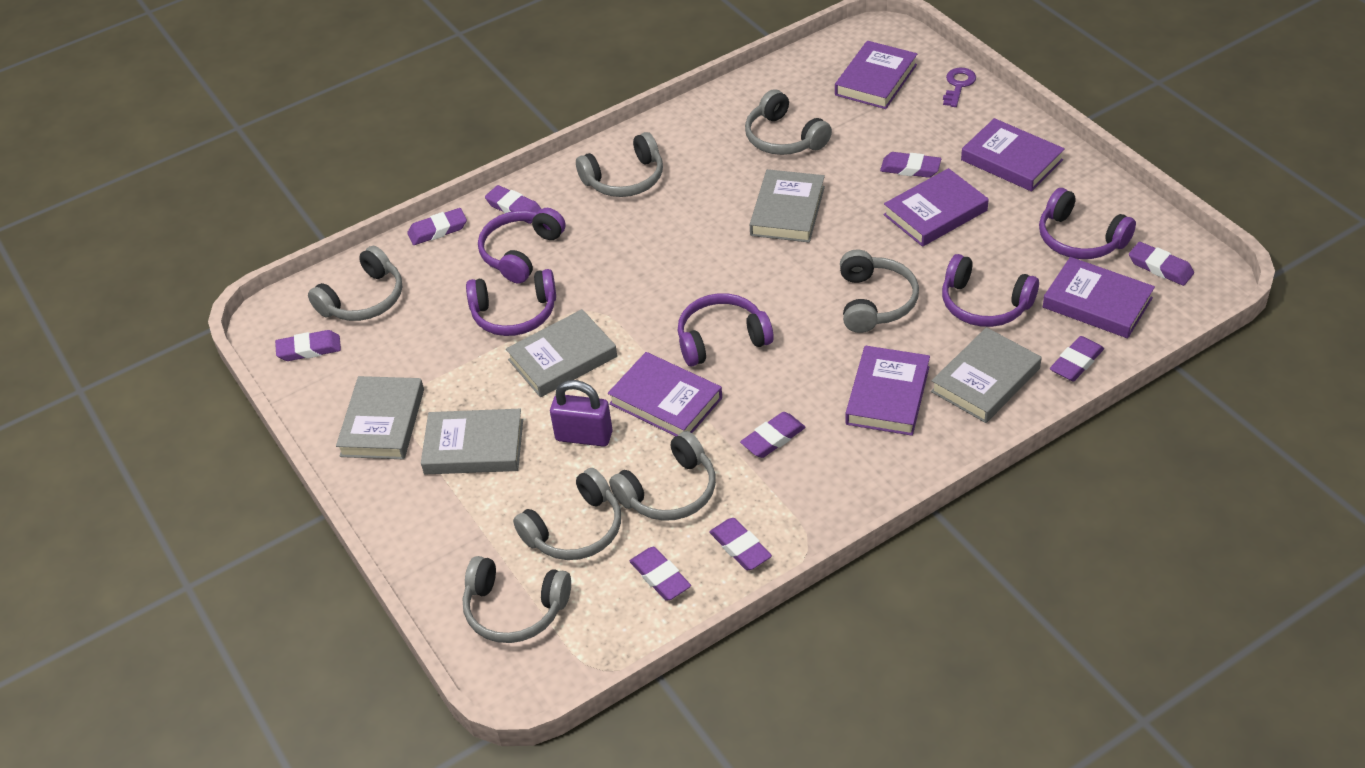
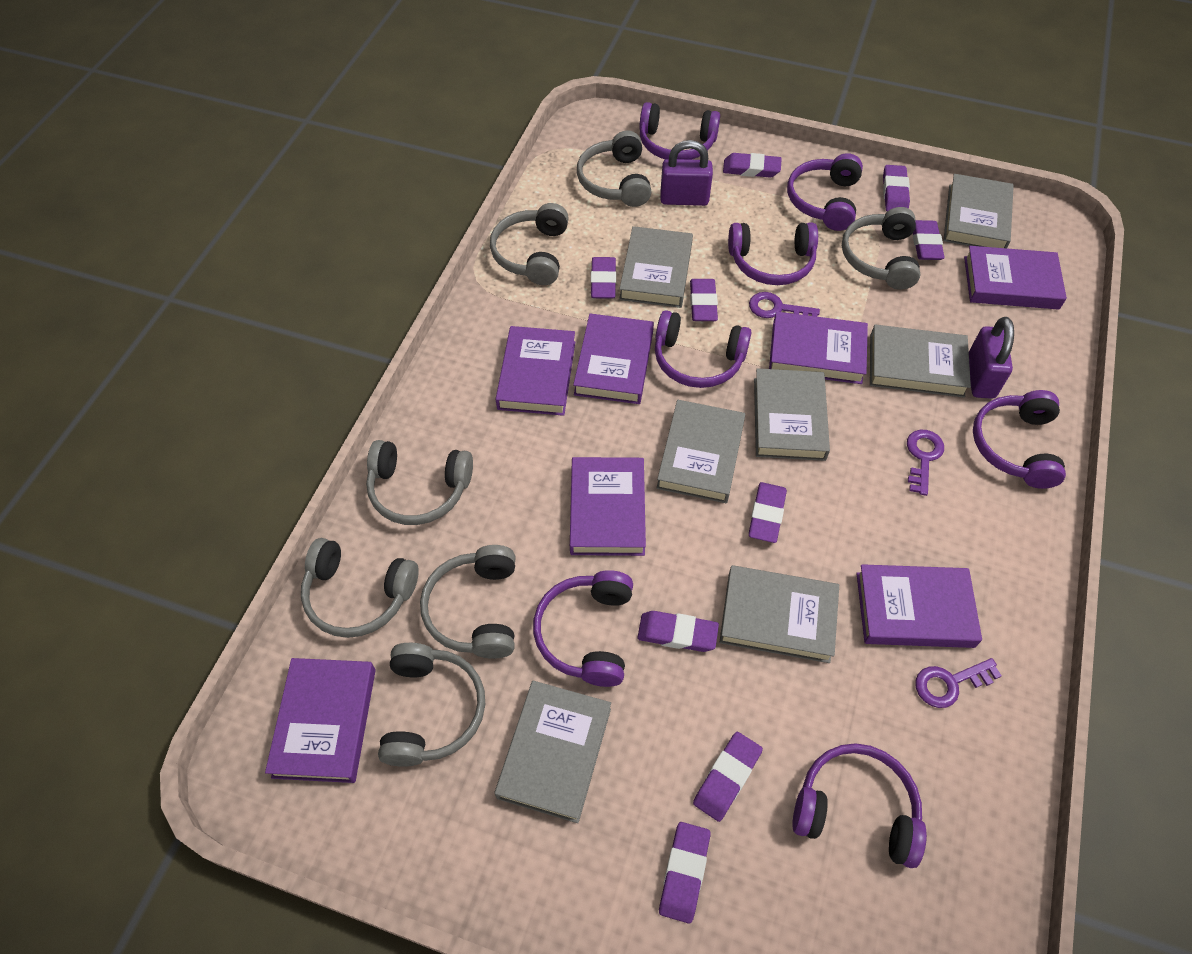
grey book: [336,376,424,460] [421,409,523,474] [506,309,617,397] [750,169,825,242] [931,327,1042,423] = 5 -> [495,680,611,823] [619,226,693,308] [657,400,745,503] [720,565,839,663] [754,368,830,461] [870,325,971,398] [944,174,1014,248] = 7
purple book: [608,352,722,436] [835,41,917,109] [845,346,930,436] [884,168,989,247] [961,118,1065,192] [1043,257,1155,338] = 6 -> [265,658,376,783] [496,326,575,416] [570,457,646,556] [573,313,654,404] [769,312,868,384] [856,564,982,648] [964,246,1067,310] = 7
purple headphones: [466,269,556,336] [478,208,566,283] [678,293,774,367] [942,254,1039,327] [1039,188,1136,259] = 5 -> [533,570,633,687] [639,102,720,160] [655,310,752,388] [728,222,818,285] [787,153,863,231] [792,743,927,868] [973,390,1066,489] = 7
purple key: [943,68,976,107] = 1 -> [749,292,820,318] [907,430,944,496] [915,658,1002,708] = 3
purple padlock: [550,380,613,447] = 1 -> [660,140,713,206] [969,317,1014,399] = 2

